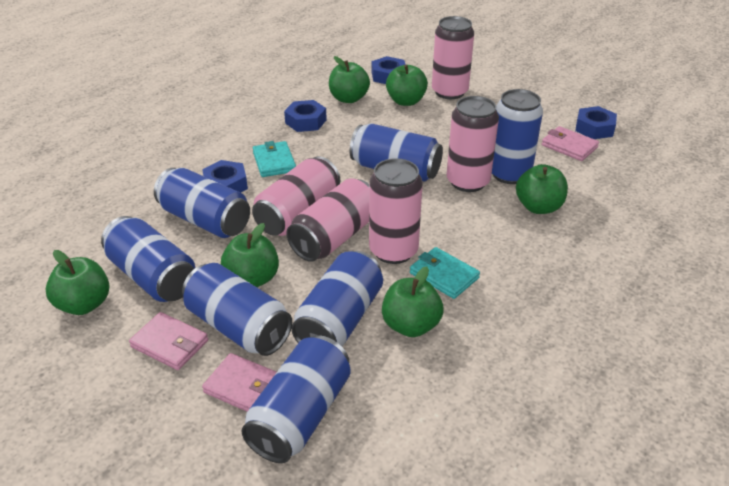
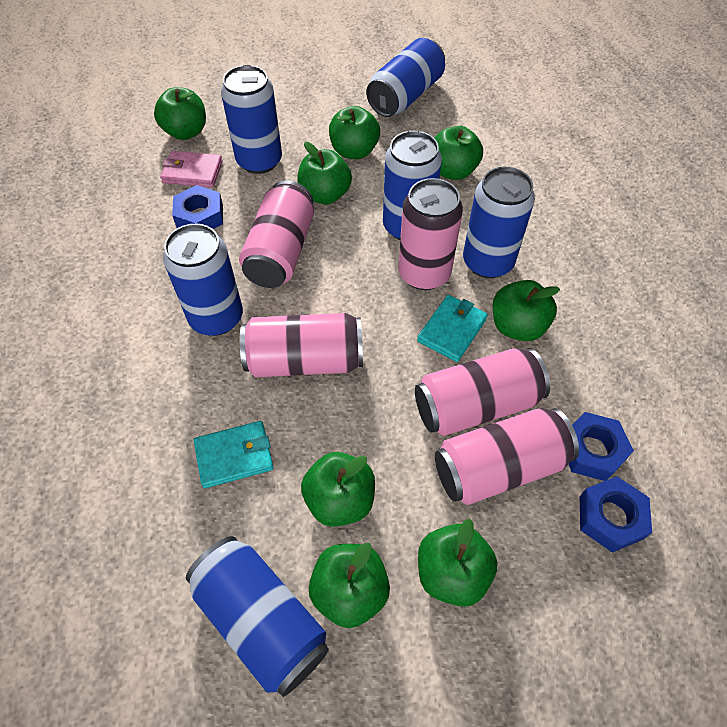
blue can: [101,216,195,302] [154,168,250,238] [182,263,292,356] [241,336,350,463] [292,251,383,346] [349,123,443,182] [492,89,543,184] = 7 -> [163,224,243,336] [186,536,329,697] [221,65,282,174] [366,38,445,117] [383,131,442,240] [463,167,535,278] = 6
blue nut: [202,160,248,193] [284,100,327,132] [372,56,405,84] [575,106,617,139] = 4 -> [172,185,223,229] [568,412,634,481] [580,476,652,553] = 3
green apple: [46,250,109,315] [221,223,279,287] [329,56,370,103] [382,267,443,337] [386,64,428,106] [516,164,568,214] = 6 -> [154,87,206,140] [297,142,352,204] [301,452,375,527] [309,543,390,628] [329,106,380,159] [418,518,497,607] [435,126,483,180] [493,280,560,341] = 8
pink wallet: [129,312,208,370] [202,353,277,412] [542,126,599,161] = 3 -> [160,151,223,188] = 1

